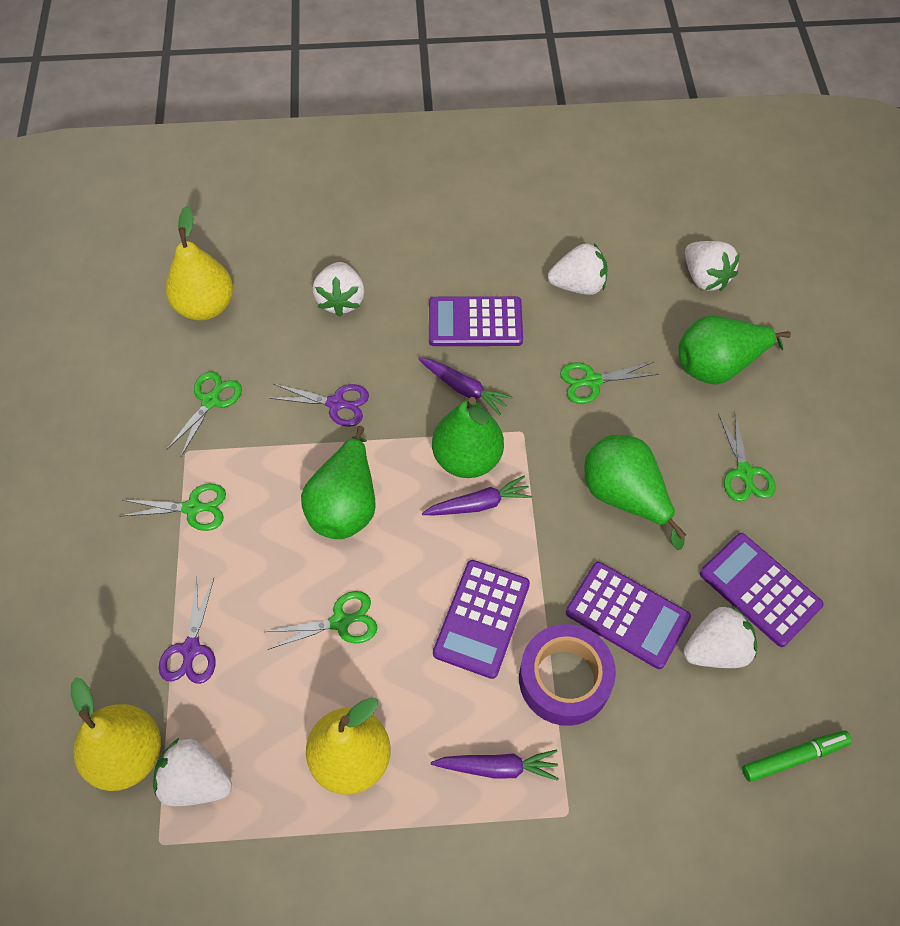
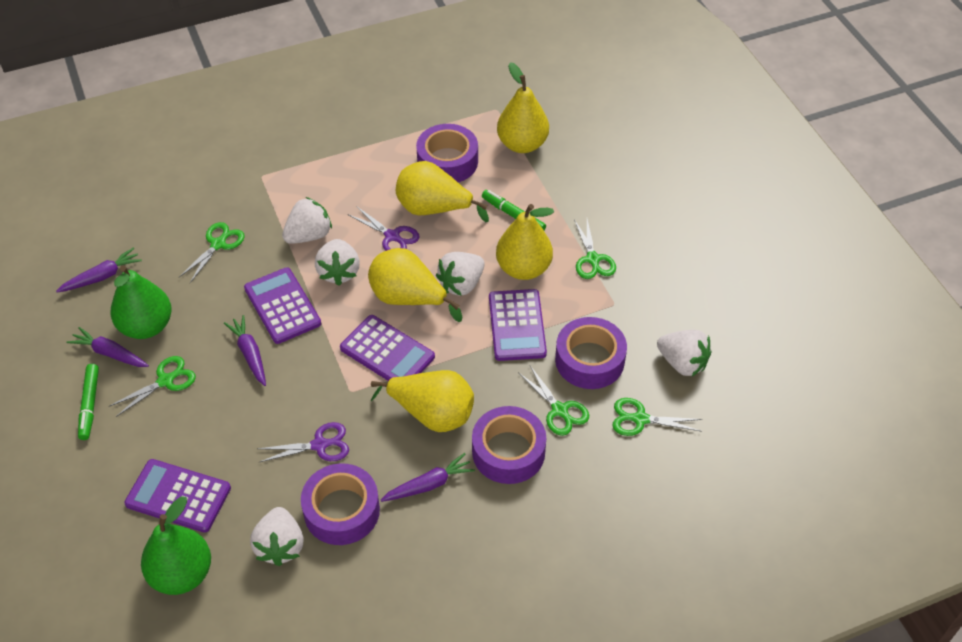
green marker: [742,731,852,782] = 1 -> [78,364,99,440] [482,190,546,230] = 2
green pear: [301,426,376,539] [432,397,504,478] [584,435,686,550] [678,316,791,384] = 4 -> [111,265,172,339] [141,497,211,595] = 2
purple carrot: [419,358,513,415] [422,476,533,515] [431,750,559,781] = 3 -> [56,248,142,293] [67,327,149,367] [224,315,266,386] [380,453,475,502] = 4
purple tape: [519,624,616,726] = 1 -> [301,464,380,545] [416,124,478,182] [472,406,546,484] [555,317,627,389] = 4
yellow pear: [71,677,161,791] [166,206,233,320] [306,697,391,795] = 3 -> [368,248,462,322] [371,370,474,432] [396,161,489,222] [496,204,554,280] [497,62,549,153] = 5

